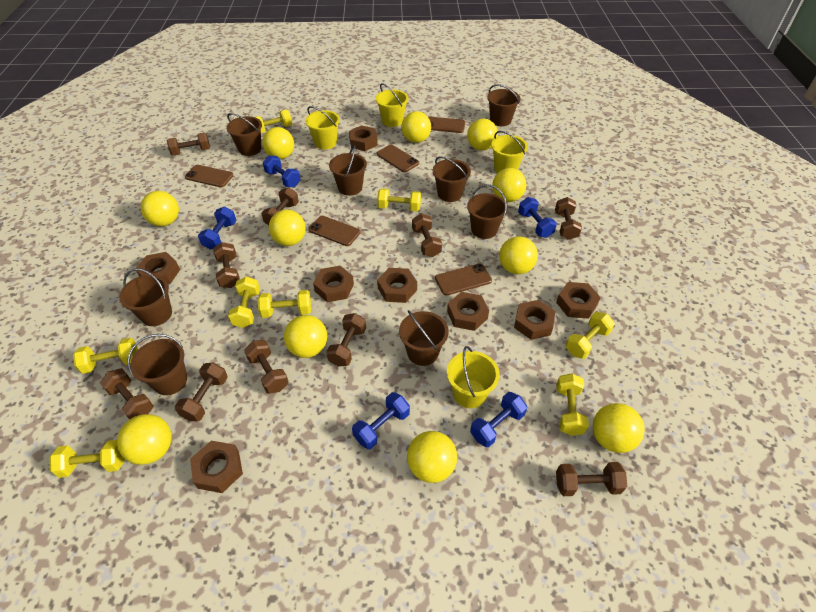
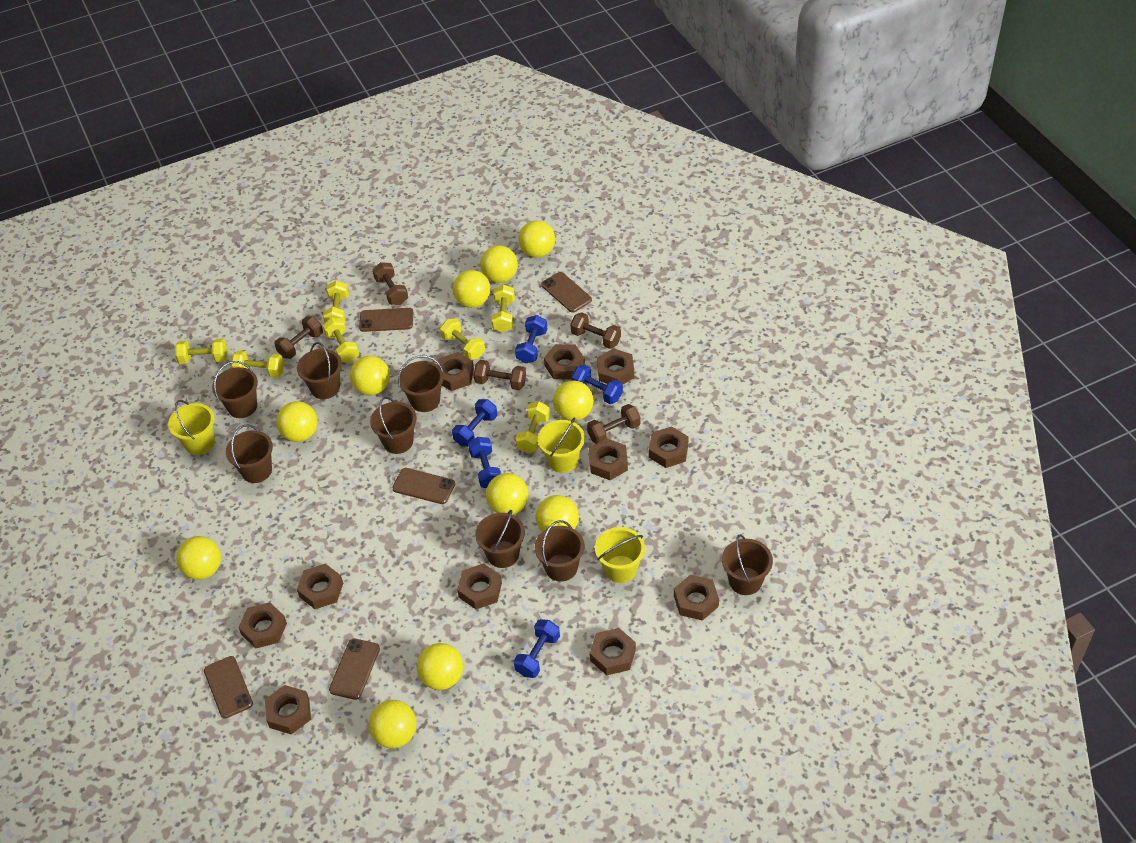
brown dumbbell: [100,368,154,420] [166,132,210,156] [175,362,228,421] [213,242,240,288] [244,340,289,394] [261,187,299,225] [326,313,366,367] [412,214,442,257] [555,197,582,240] [556,462,627,496] = 10 -> [274,316,323,359] [373,262,408,305] [473,360,526,390] [570,312,621,349] [587,404,640,444] = 5
brown nut: [136,252,180,284] [190,441,243,493] [313,266,354,302] [349,125,378,151] [377,268,417,303] [447,292,489,331] [514,300,555,340] [556,282,601,319] = 8 -> [238,602,287,649] [265,685,311,734] [297,564,343,609] [437,352,474,391] [457,563,502,609] [544,344,585,380] [589,438,628,480] [589,628,636,675] [597,348,634,385] [649,426,689,468] [674,575,719,621] = 11
yellow bucket: [305,106,340,149] [376,83,408,127] [447,346,500,409] [491,131,528,173] = 4 -> [168,400,215,455] [538,418,585,473] [595,527,645,583] = 3
yellow dumbbell: [49,440,125,478] [73,338,138,374] [228,276,260,328] [255,110,292,133] [258,290,311,318] [377,188,421,211] [556,373,589,436] [566,312,615,359] = 8 -> [175,339,227,364] [231,351,284,378] [323,280,349,324] [323,318,359,362] [440,318,485,360] [491,284,515,332] [516,401,550,453] = 7

